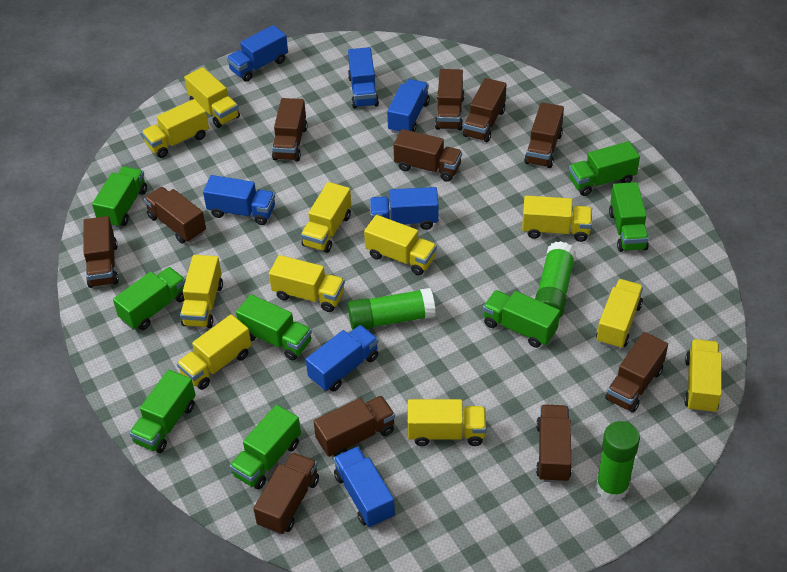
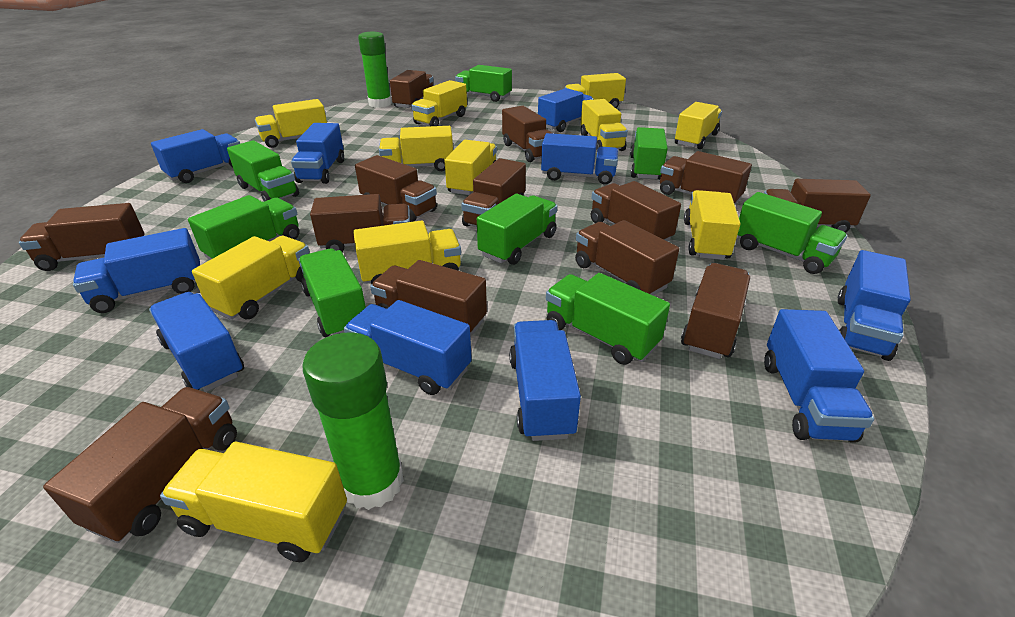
blue truck: [203,175,275,225] [227,25,288,82] [306,325,379,392] [333,447,395,528] [348,47,379,108] [370,187,438,230] [387,79,430,134] = 7 -> [73,228,200,313] [149,292,244,392] [151,129,240,183] [291,123,344,184] [344,300,472,395] [509,320,581,441] [538,88,594,132] [541,133,618,185] [764,309,874,443] [838,250,911,361] = 10
brown truck: [83,216,118,288] [144,187,206,244] [253,452,319,535] [272,98,307,162] [314,396,395,457] [393,129,462,182] [435,69,464,130] [463,78,506,142] [524,102,564,168] [536,404,572,483] [605,332,668,413] = 11 -> [19,203,144,271] [43,387,237,543] [310,194,410,252] [355,155,437,222] [370,260,487,337] [390,70,433,108] [461,158,526,227] [502,106,554,162] [575,220,679,296] [591,181,681,241] [660,151,752,205] [681,263,750,359] [764,179,871,233] = 13
green glue stick: [348,288,436,330] [535,241,576,319] [596,421,640,501] = 3 -> [302,332,404,510] [358,32,392,108] = 2

